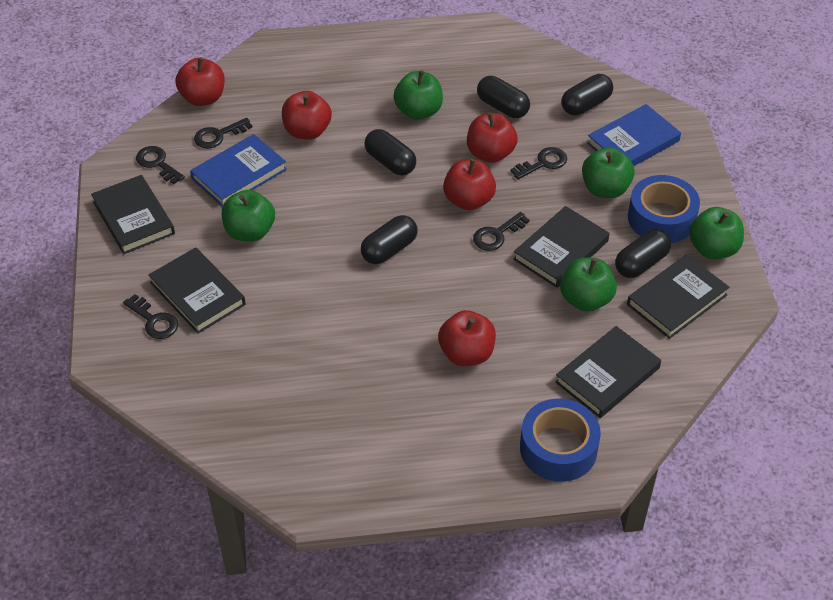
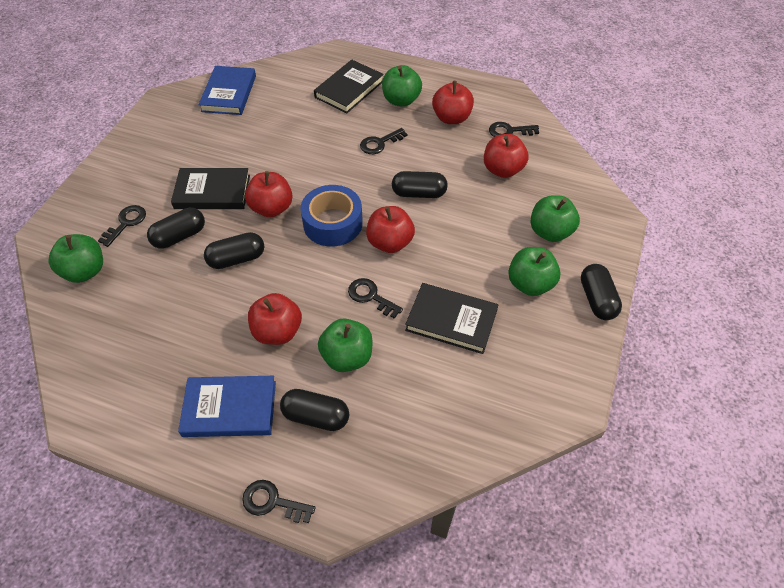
black book: [91,175,175,254] [148,247,246,334] [513,206,609,288] [555,326,661,418] [627,255,730,339] = 5 -> [171,168,250,209] [314,60,384,113] [405,283,498,354] = 3
blue tape: [520,399,601,482] [628,175,700,243] = 2 -> [300,185,363,246] = 1

